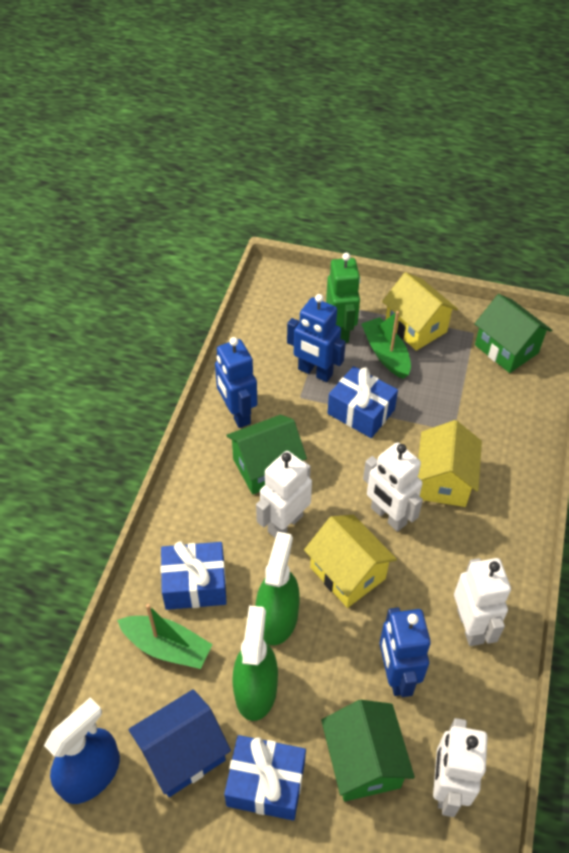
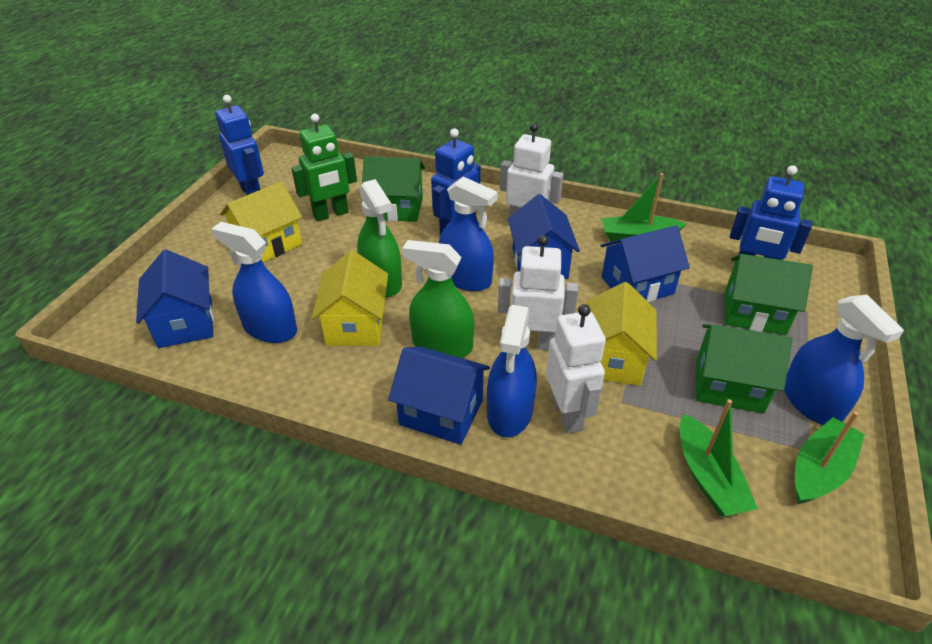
blue gift: [161,541,227,610] [224,735,306,820] [328,366,398,438] = 3 -> none = 0
blue house: [129,689,231,797] = 1 -> [136,249,214,348] [388,347,490,445] [508,194,580,279] [601,226,690,302] = 4
blue spray bottle: [44,697,120,804] = 1 -> [211,222,297,343] [439,177,498,291] [487,305,537,437] [784,294,904,425] = 4
green boat: [117,604,213,669] [361,311,411,379] = 2 -> [601,173,686,242] [680,399,758,516] [795,411,865,504] = 3
white robot: [256,451,312,538] [363,442,423,532] [433,718,488,817] [454,558,511,646] = 4 -> [498,235,578,350] [500,123,564,217] [546,304,606,434] = 3

